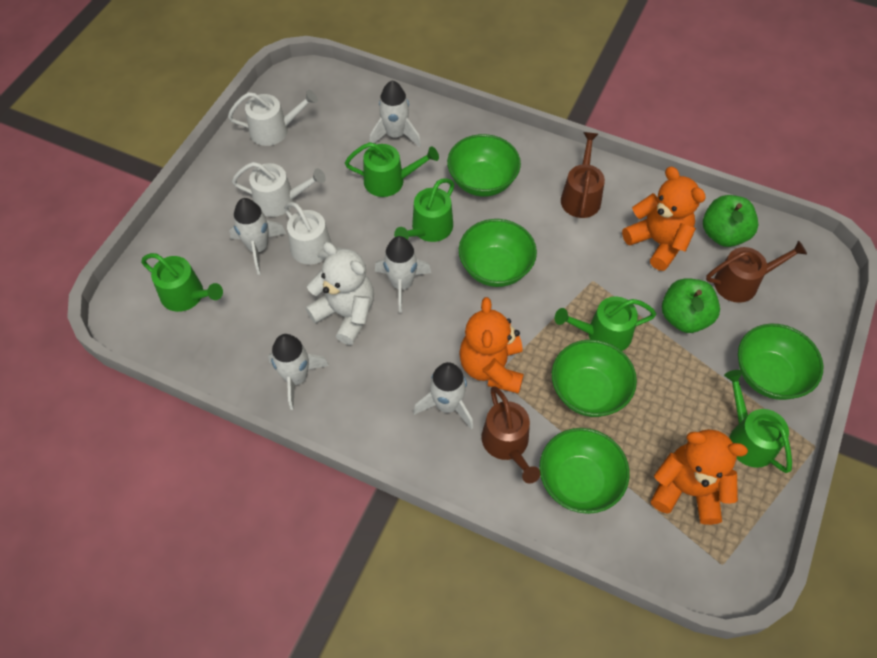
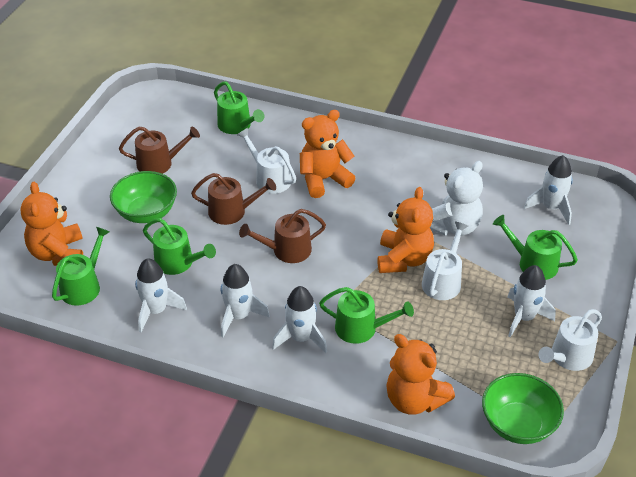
green apple: [662,278,720,333] [703,195,758,247] = 2 -> none = 0
green bowl: [447,134,521,197] [459,219,537,287] [539,428,630,514] [552,339,637,417] [738,324,823,400] = 5 -> [110,171,177,223] [482,373,564,444] = 2
orange teddy bear: [459,297,524,394] [622,167,706,271] [651,429,748,525] = 3 -> [21,182,83,266] [300,110,356,198] [378,187,434,273] [386,334,455,415] = 4

